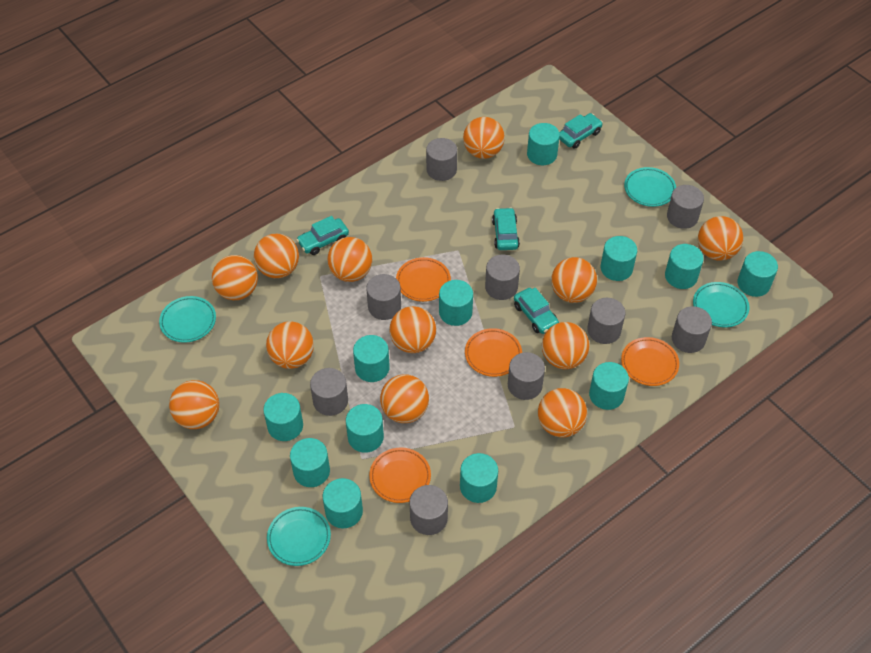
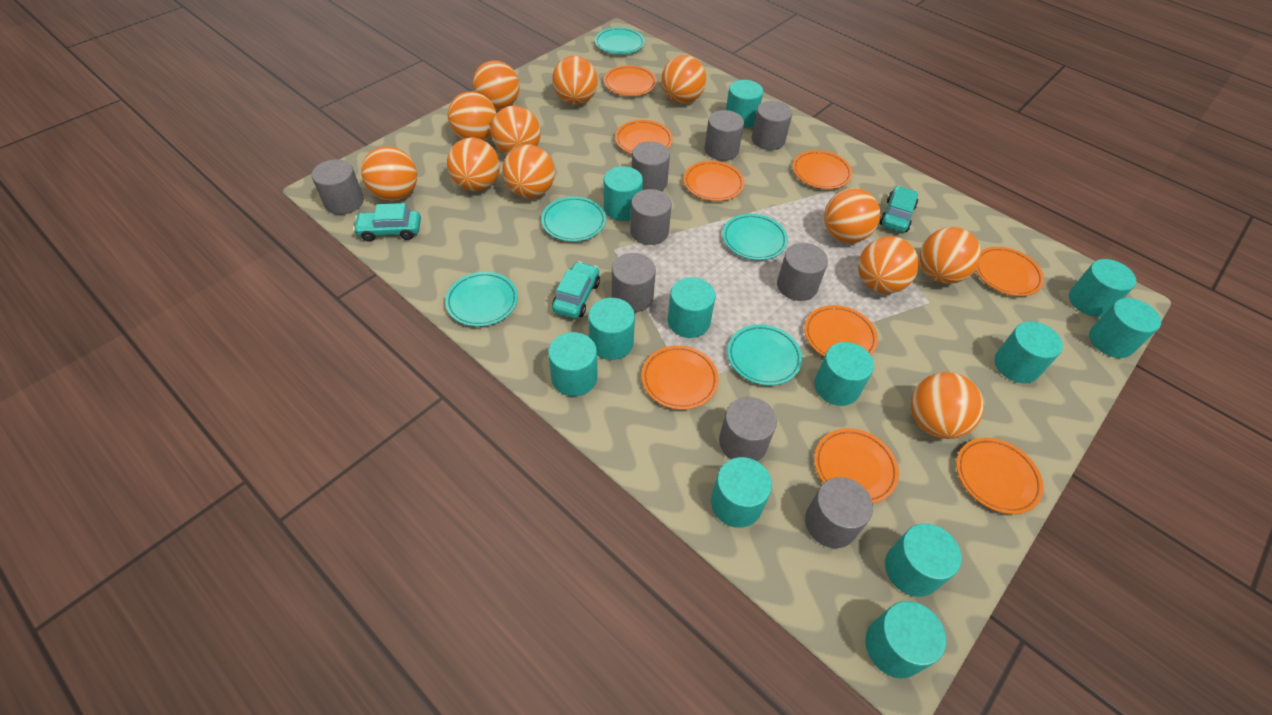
orange plate: [369,447,431,503] [396,257,451,302] [465,328,522,377] [621,337,679,386] = 4 -> [604,65,657,96] [615,120,673,154] [642,345,719,410] [684,161,744,201] [793,150,852,189] [804,305,878,357] [814,428,899,504] [956,438,1044,514] [976,247,1044,296] = 9
turquoise car: [296,216,349,255] [492,207,520,250] [514,288,559,334] [559,113,603,149] = 4 -> [353,203,421,242] [552,261,600,318] [880,186,918,232] = 3
turquoise plate: [159,296,216,343] [267,507,331,566] [624,167,676,207] [693,282,749,328] = 4 -> [445,272,518,327] [541,196,606,242] [595,27,645,55] [722,214,788,260] [727,325,803,386] = 5

